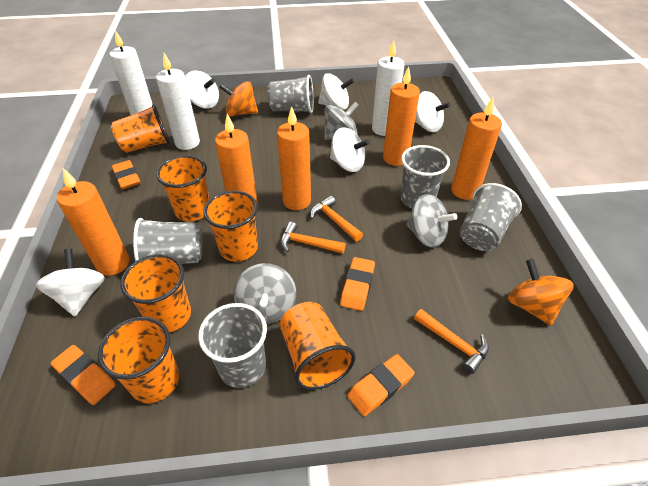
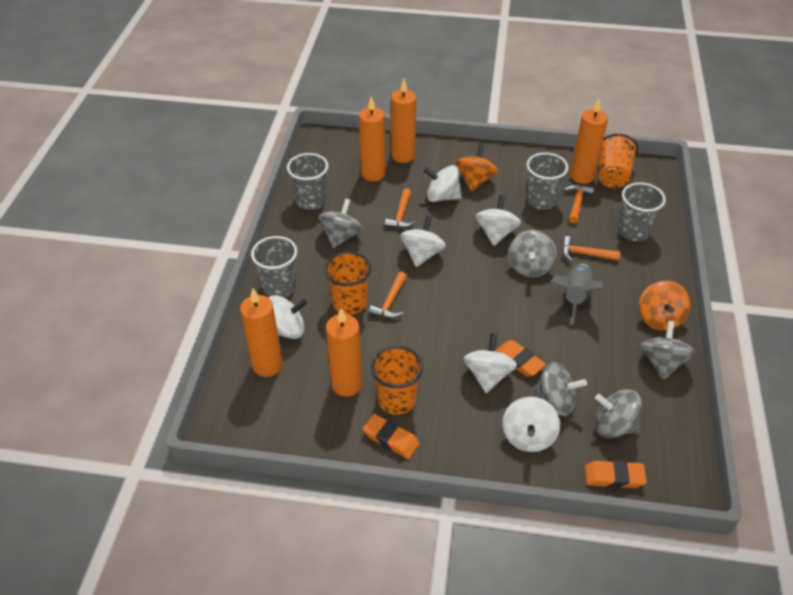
grey cup: [133,218,203,264] [198,303,267,388] [268,75,314,113] [400,145,450,209] [460,183,522,251] = 5 -> [251,236,297,297] [287,153,328,210] [526,152,568,209] [618,182,666,241] = 4
grey rocket: none = 0 -> [550,264,604,325] = 1
grey spinning top: [234,263,296,324] [324,102,358,140] [406,194,457,248] = 3 -> [319,198,363,249] [508,230,557,278] [532,362,587,416] [595,389,642,438] [640,321,696,380] = 5
orange cup: [98,317,179,403] [111,104,170,153] [120,254,191,333] [156,155,209,221] [203,191,258,262] [280,302,355,390] = 6 -> [324,252,371,315] [371,346,423,415] [599,134,638,188] = 3
orange eraser: [51,345,116,405] [112,160,141,189] [340,257,375,311] [347,354,415,416] = 4 -> [363,414,420,459] [495,340,546,377] [585,460,647,488] = 3
orange hammer: [280,222,346,254] [310,196,363,242] [414,309,489,374] = 3 -> [369,272,407,319] [385,188,416,228] [562,236,620,262] [564,184,594,223] = 4
white candle: [109,30,153,115] [156,53,200,150] [372,40,405,136] = 3 -> none = 0
white spinning top: [36,249,105,316] [185,71,219,109] [318,73,354,110] [330,127,369,172] [415,91,450,132] = 5 -> [269,295,307,339] [400,216,446,267] [424,165,462,202] [463,333,517,393] [475,195,521,246] [502,397,560,452] = 6

